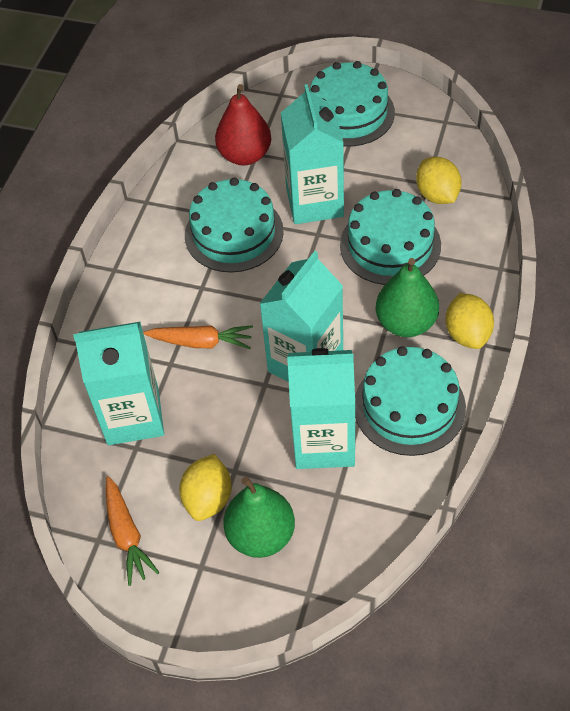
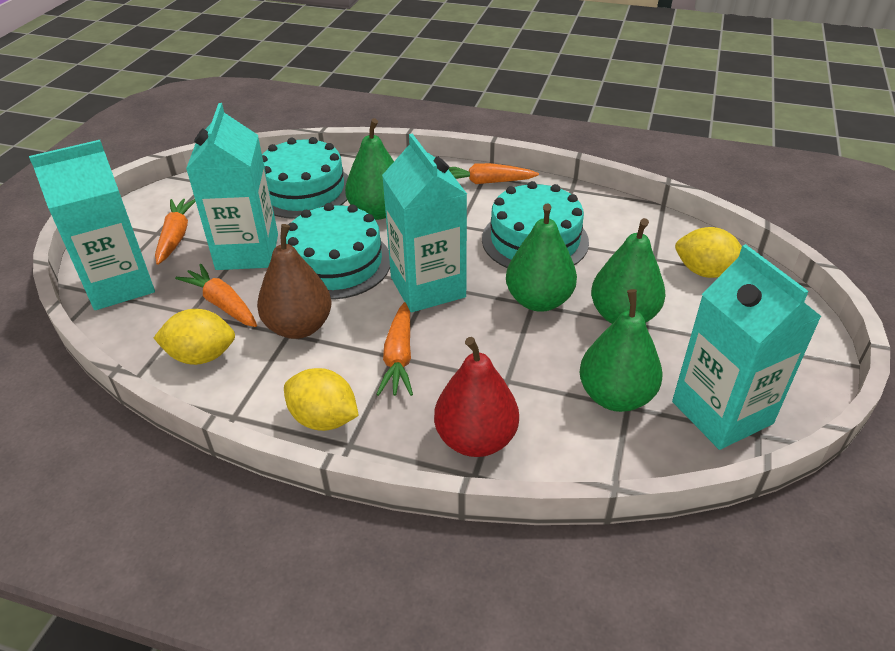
brown pear: none = 0 -> [257,224,332,339] = 1
green pear: [223,476,295,558] [376,258,439,337] = 2 -> [345,118,394,220] [506,204,577,312] [579,289,662,412] [591,218,665,324] = 4
orange carrot: [106,476,160,586] [143,325,253,349] = 2 -> [155,199,196,265] [175,264,257,327] [376,302,413,396] [448,163,539,184] = 4
turquoise cake: [185,178,284,272] [310,61,395,147] [340,189,441,285] [355,346,466,456] = 4 -> [262,137,348,219] [286,203,390,300] [482,181,589,268] = 3

